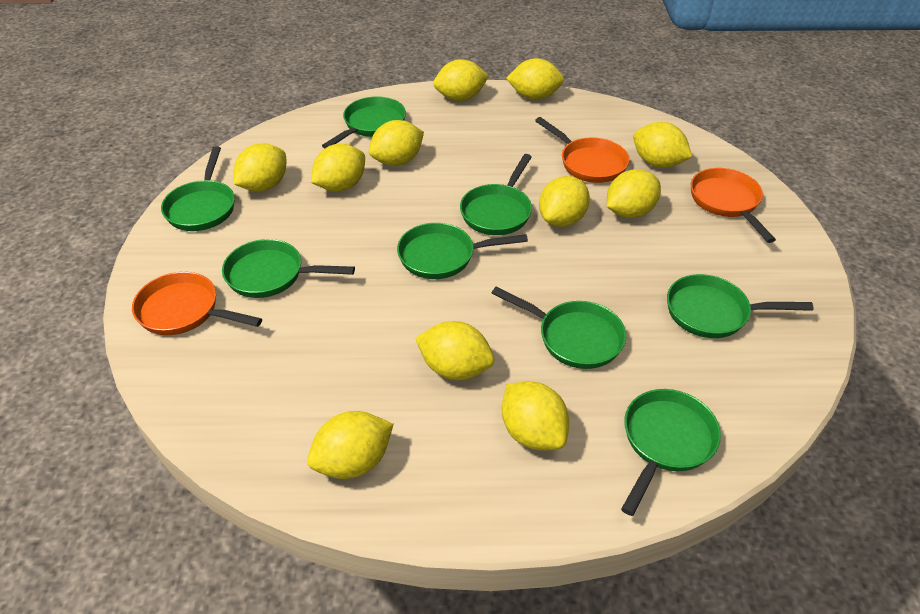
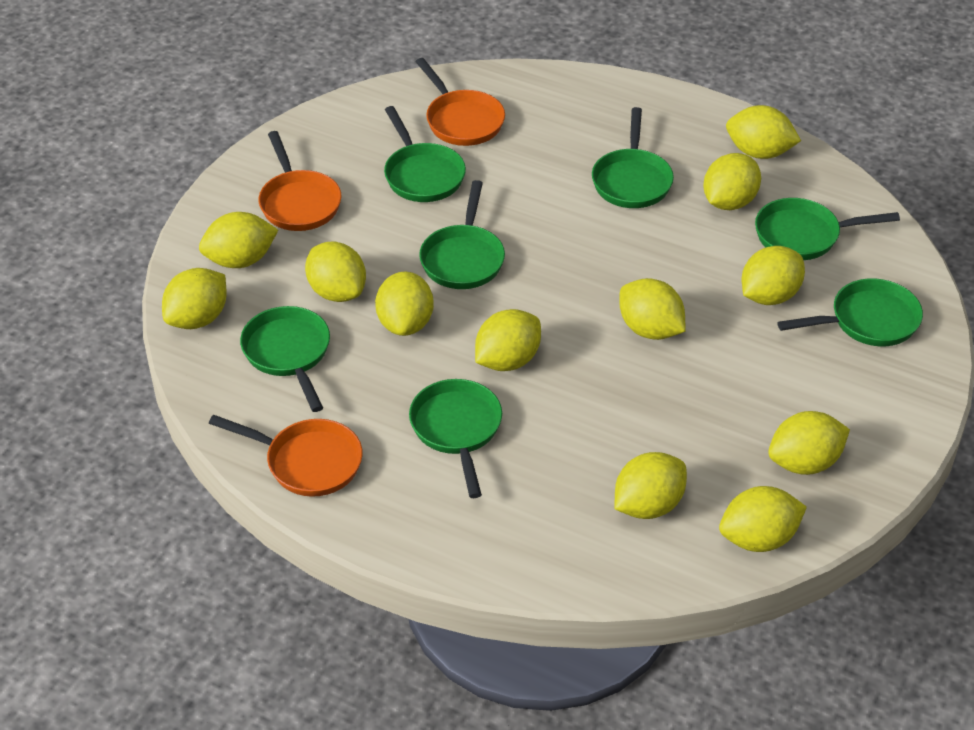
green pan: [161,146,235,231] [222,239,355,298] [322,96,406,149] [397,223,528,279] [460,154,532,235] [492,286,626,369] [621,389,721,516] [667,274,813,338] = 8 -> [240,306,330,412] [384,106,466,202] [409,379,502,498] [419,180,505,289] [592,107,674,208] [755,198,900,260] [777,278,923,346] = 7
yellow lemon: [234,143,286,192] [307,411,393,479] [311,144,365,192] [369,120,424,166] [415,321,494,380] [433,59,489,101] [502,381,569,450] [506,58,564,100] [539,176,590,227] [607,169,661,218] [633,122,692,168] = 11 -> [162,268,227,329] [199,212,278,268] [305,241,366,302] [375,272,434,336] [475,309,541,371] [614,452,687,519] [619,278,686,340] [703,153,761,210] [719,486,807,552] [726,105,801,159] [742,246,805,305] [768,411,850,475] = 12

